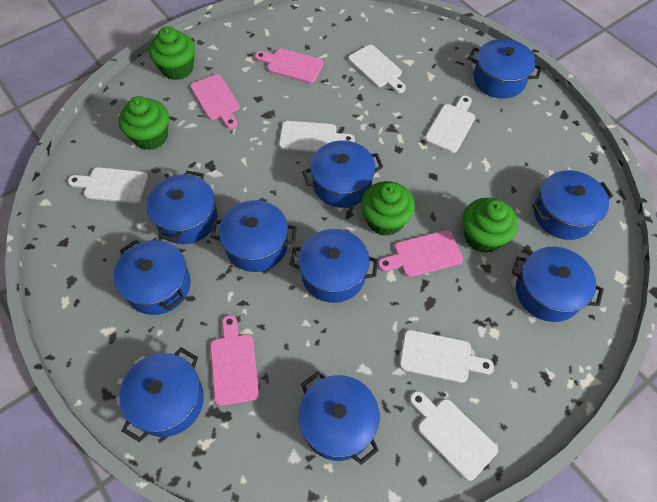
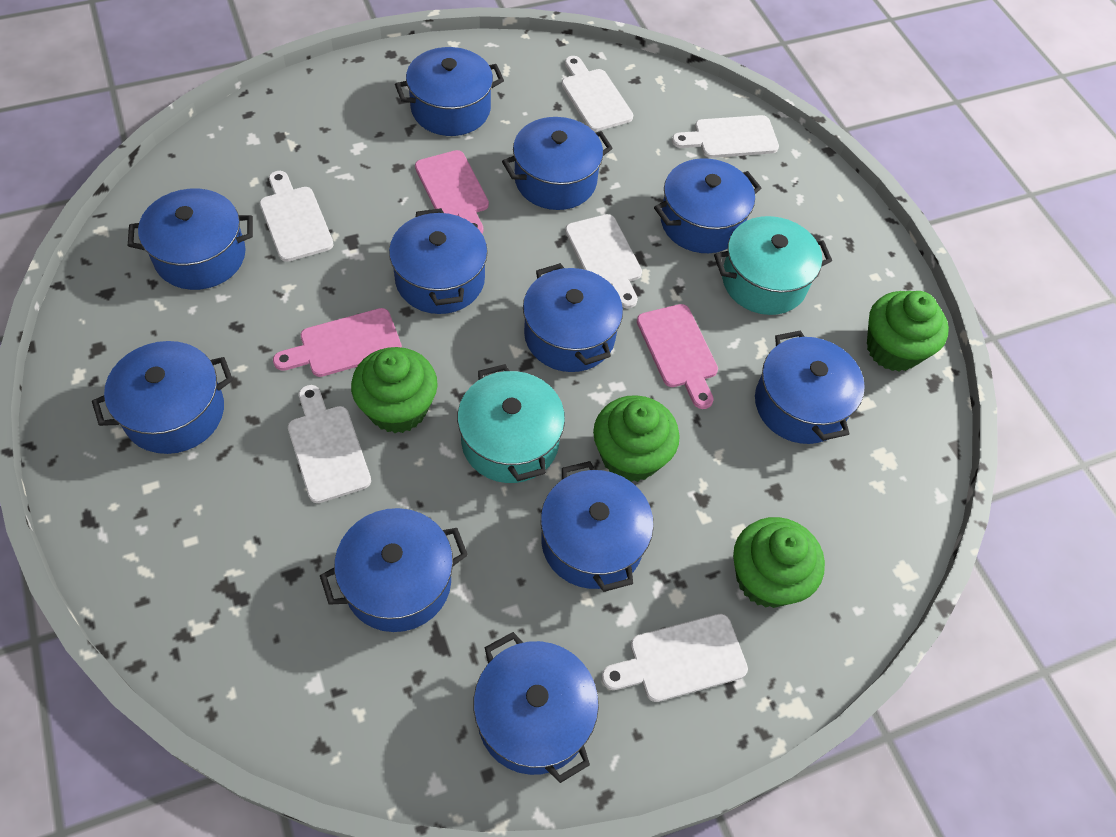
blue pot: [114,240,191,315] [119,347,204,442] [147,170,217,244] [211,200,297,272] [289,229,378,303] [298,371,379,465] [302,140,383,208] [469,39,542,99] [512,247,604,322] [532,170,613,240] = 10 -> [92,341,233,454] [128,189,253,290] [320,508,468,632] [389,208,488,314] [395,47,504,136] [474,632,599,783] [502,117,613,210] [523,263,623,372] [541,461,654,592] [654,158,761,253] [755,330,865,444] = 11
pink cutting board: [190,74,240,129] [210,315,259,406] [255,49,324,83] [378,230,463,277] = 4 -> [273,308,402,377] [415,150,489,233] [637,304,718,409] = 3
turquoise pot: none = 0 -> [457,364,565,483] [714,216,832,315] = 2

